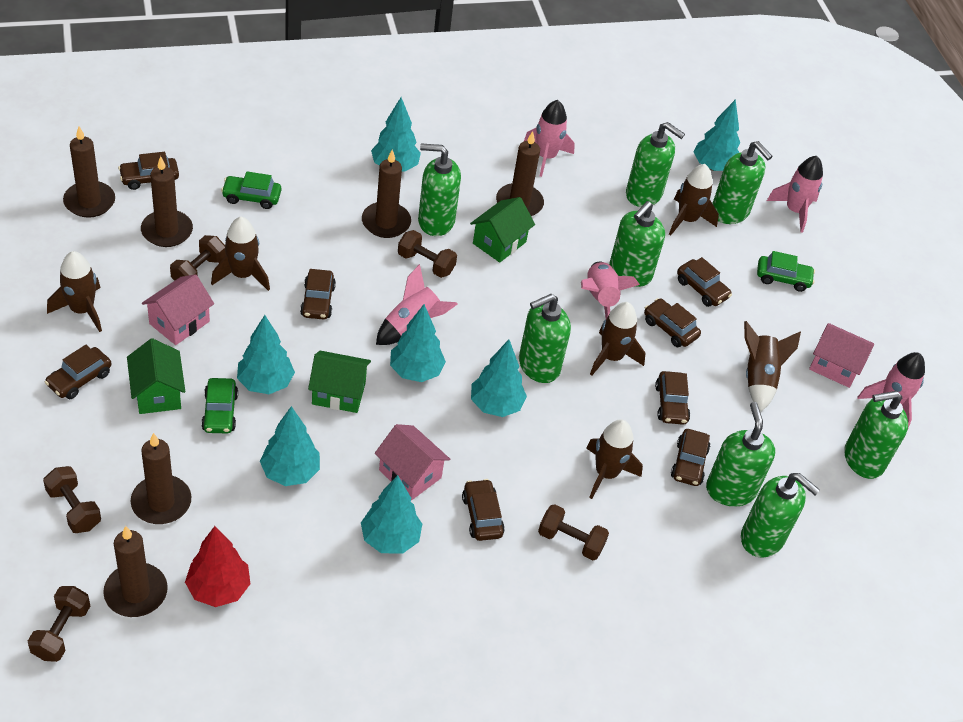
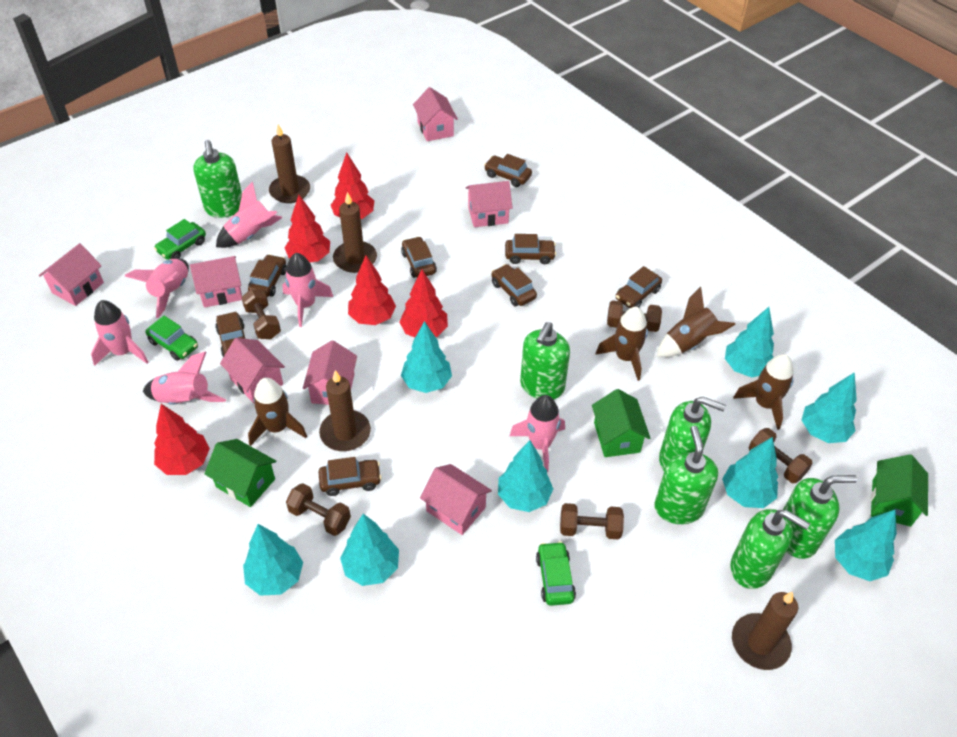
brown candle: [63,127,115,218] [103,526,168,617] [131,433,191,524] [141,156,193,247] [362,149,411,238] [496,131,544,216] = 6 -> [269,124,310,203] [319,370,371,451] [333,192,377,273] [732,592,798,670] = 4
brown rocket: [47,251,102,332] [211,217,270,291] [586,419,643,499] [590,302,646,376] [669,164,719,235] [744,321,801,411] = 6 -> [248,377,307,446] [595,307,648,381] [657,287,736,357] [733,354,794,430] = 4
green soap dispenser: [418,143,461,236] [519,294,571,383] [609,201,665,287] [626,122,685,207] [706,402,775,507] [712,141,773,224] [741,473,820,558] [844,391,908,479] = 8 -> [193,140,242,218] [520,322,570,400] [655,426,718,524] [659,397,726,471] [730,509,810,589] [783,475,857,559] = 6
pink house: [142,274,214,345] [375,424,450,500] [809,323,874,388] = 3 -> [39,243,104,306] [190,256,242,308] [220,338,285,403] [303,340,357,405] [413,87,458,141] [420,464,492,535] [466,181,513,227] = 7
pink rocket: [376,264,458,345] [524,100,575,177] [581,262,640,319] [767,156,823,233] [857,352,925,428] = 5 -> [91,300,149,366] [125,258,189,318] [143,352,226,405] [216,182,282,248] [282,253,333,327] [510,395,565,472] = 6
red tree: [185,526,250,607] = 1 -> [154,404,210,475] [285,195,330,262] [331,153,374,219] [348,256,396,325] [399,269,448,337] = 5
turquoise tree: [237,315,295,394] [260,406,320,486] [361,475,422,554] [371,97,421,172] [390,304,446,382] [471,340,527,417] [693,99,740,171] = 7 -> [243,524,303,596] [340,514,399,586] [401,321,452,393] [498,440,553,512] [722,437,778,508] [725,307,774,377] [802,372,857,443] [835,510,897,581] = 8

